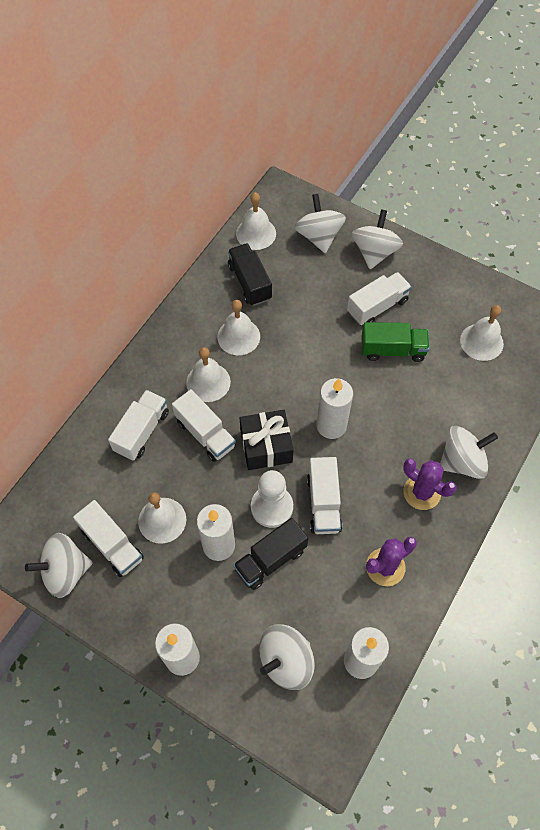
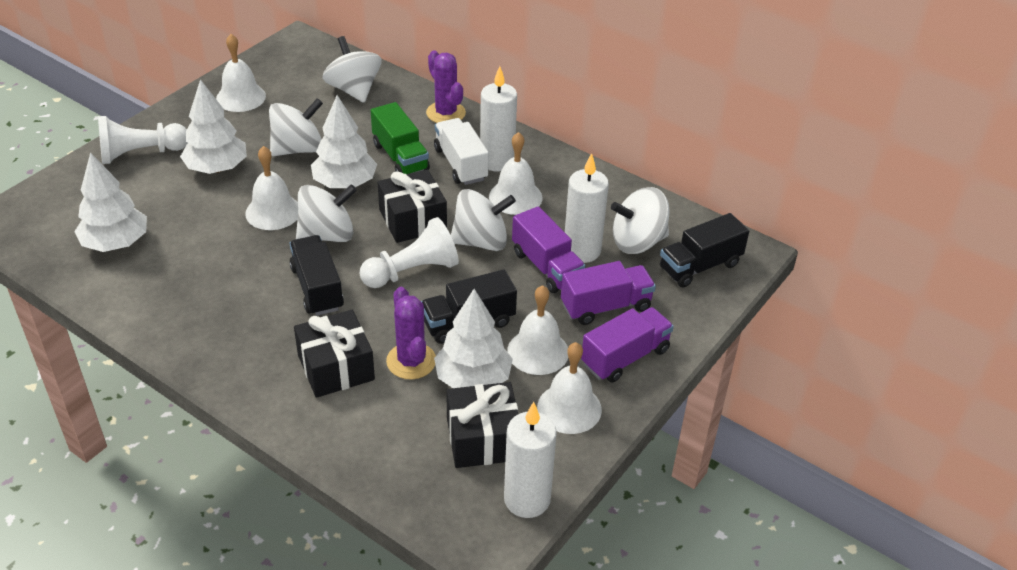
black gift: [240,410,294,470] = 1 -> [294,310,375,398] [377,170,447,243] [446,382,518,468] = 3
black truck: [228,243,272,306] [233,518,308,590] = 2 -> [289,235,344,316] [421,270,517,344] [660,213,749,287] = 3
purple truck: none = 0 -> [512,206,585,293] [561,261,656,325] [581,307,674,382] = 3
white candle: [155,623,200,676] [197,504,235,561] [316,378,353,439] [344,627,389,679] = 4 -> [480,66,517,172] [504,402,557,518] [565,153,609,263] = 3
white pawn: [251,470,293,528] = 1 -> [98,116,187,164] [359,217,459,288] = 2
white tree: none = 0 -> [74,152,147,252] [180,79,247,174] [311,95,377,188] [434,289,513,388] = 4
white truck: [73,500,144,577] [108,390,169,461] [172,389,236,462] [307,457,342,534] [347,272,412,325] = 5 -> [434,118,489,185] = 1

